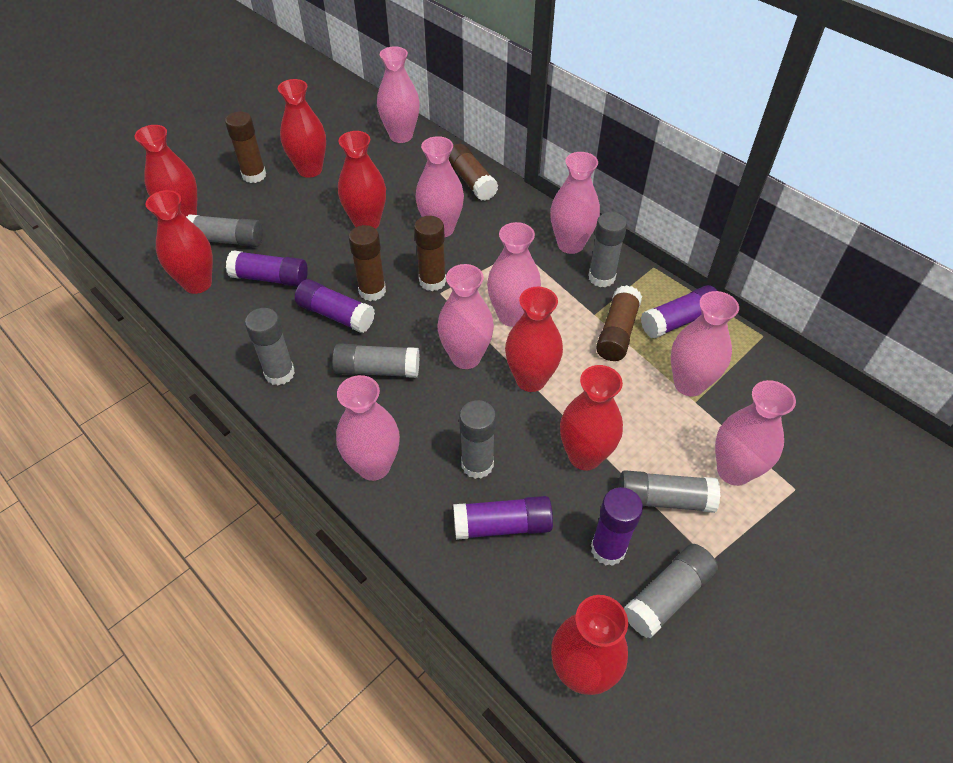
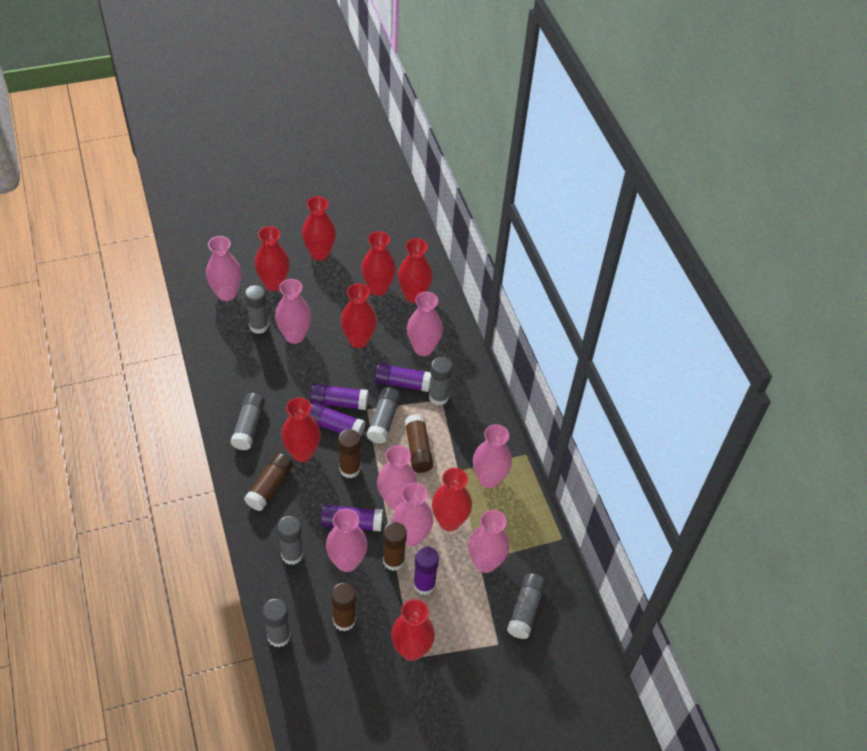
red vase: [135,125,197,217] [145,190,213,294] [278,79,326,178] [338,131,386,229] [505,287,563,392] [551,595,628,695] [560,365,623,470] = 7 -> [255,226,290,291] [281,397,321,462] [302,196,336,261] [341,283,377,348] [361,231,396,296] [391,599,435,661] [398,238,433,303] [432,468,472,531] = 8

